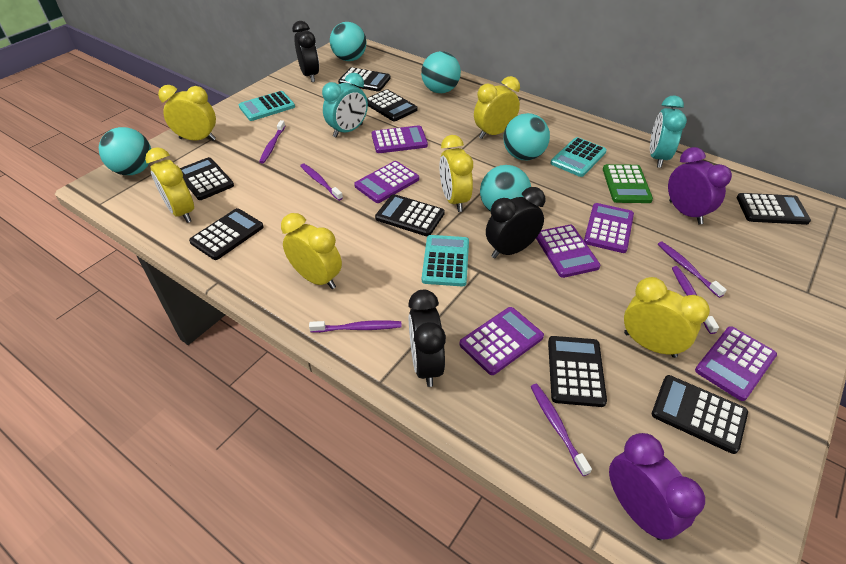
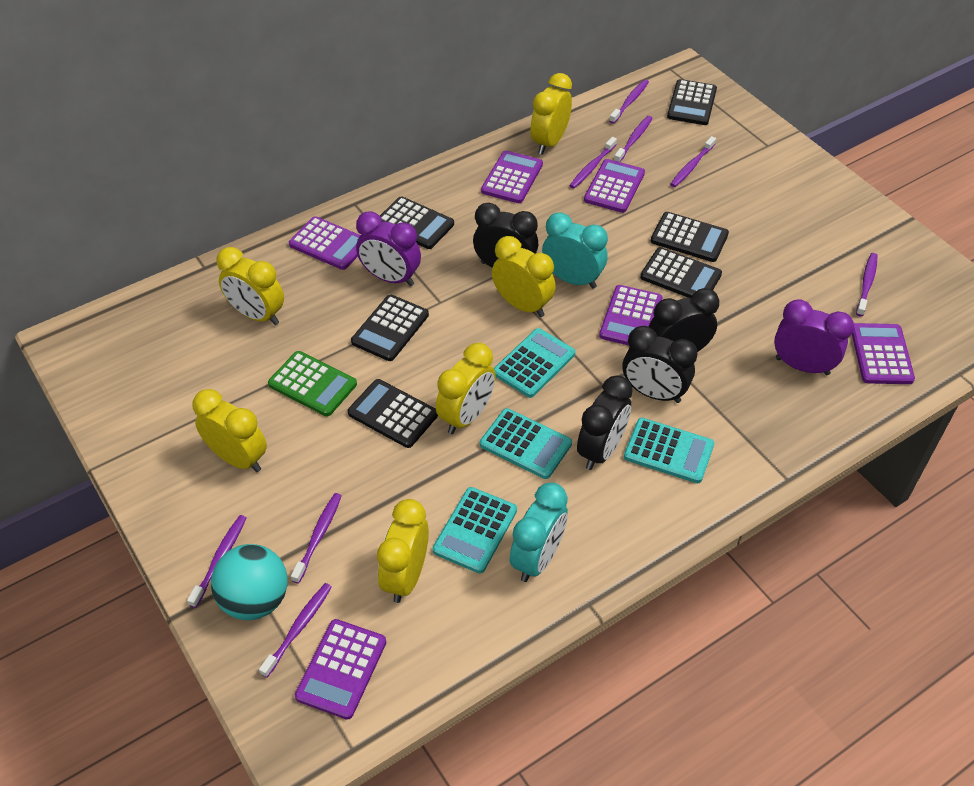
black calculator: [180,157,234,200] [189,208,264,260] [338,67,391,91] [367,89,417,121] [375,194,445,236] [548,336,607,407] [652,375,748,454] [737,193,811,225] = 8 -> [348,379,438,448] [351,295,429,361] [380,196,454,249] [640,247,722,298] [651,212,729,262] [667,79,717,125] = 6
black clock: [292,21,319,82] [408,290,446,387] [486,187,545,258] = 3 -> [473,203,538,268] [577,375,633,470] [623,326,698,403] [648,288,719,352] = 4
purple toothbrush: [259,120,285,163] [300,163,343,201] [309,320,402,333] [531,384,592,476] [658,241,727,298] [672,266,719,334] = 6 -> [187,515,246,608] [259,583,332,678] [291,493,342,584] [569,137,617,189] [609,79,649,124] [614,116,653,162] [670,136,716,187] [856,253,878,316] = 8
turquoise ball: [99,127,151,175] [330,22,366,61] [421,51,461,93] [480,165,531,212] [503,113,550,160] = 5 -> [211,544,288,620] = 1
turquoise calculator: [239,91,295,121] [422,235,469,286] [551,137,607,177] = 3 -> [433,487,517,574] [480,408,572,479] [494,328,575,398] [624,418,714,483] = 4

